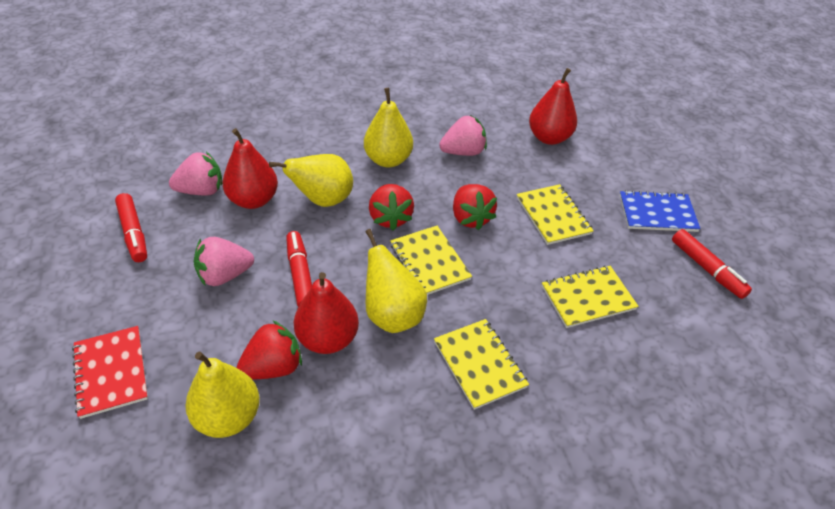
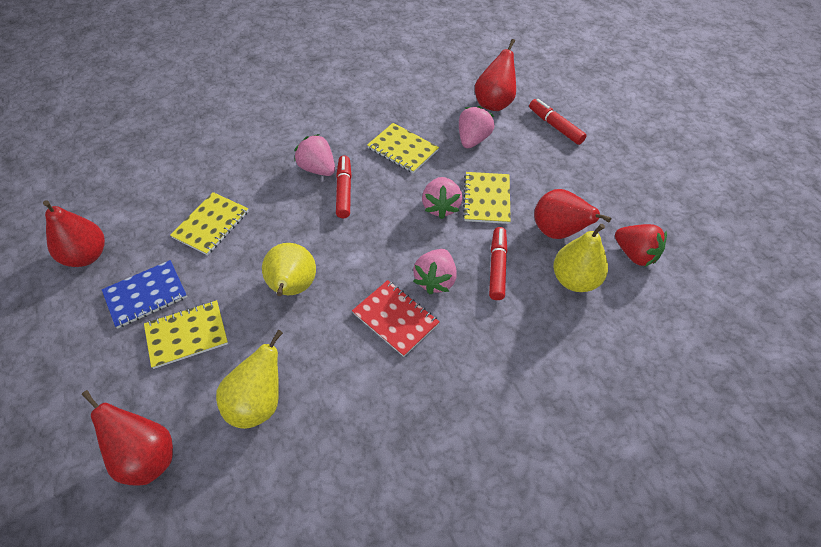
pink strawberry: [169,152,222,196] [194,237,254,286] [439,115,487,156] = 3 -> [294,134,335,176] [413,249,457,294] [422,177,462,219] [459,106,494,148] = 4
red pear: [222,128,278,209] [294,272,359,354] [529,68,577,145] = 3 -> [43,200,105,267] [81,390,173,486] [475,39,516,111] [534,189,611,239] = 4
red strawberry: [236,321,302,380] [369,184,414,231] [453,184,497,230] = 3 -> [615,224,667,267] = 1
yellow pear: [185,352,260,438] [269,154,353,207] [364,88,413,167] [365,229,427,333] = 4 -> [216,329,283,429] [262,243,316,296] [553,224,608,292] = 3

